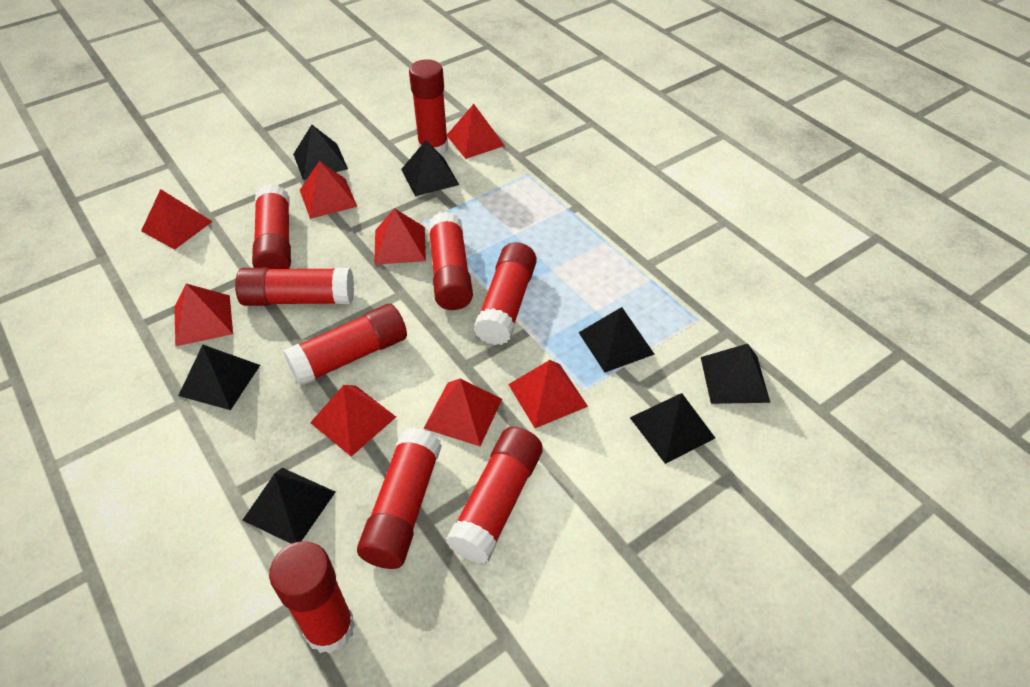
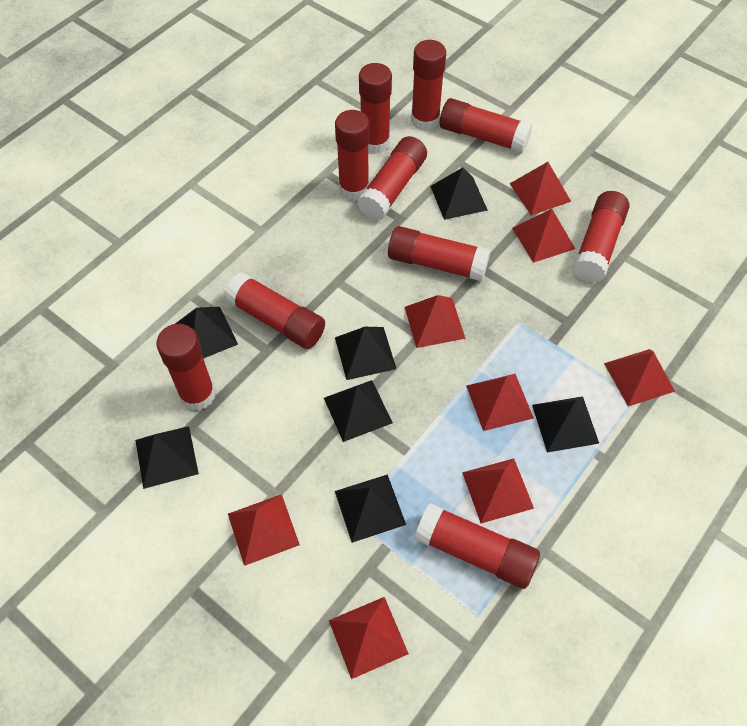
red glue stick: [235,268,354,306] [252,184,291,269] [269,541,355,654] [283,304,407,386] [357,427,442,569] [409,59,448,156] [428,212,473,310] [446,427,543,563] [474,242,537,345] = 9 -> [156,324,216,410] [224,272,325,349] [335,110,370,201] [357,136,427,220] [359,63,392,154] [388,226,491,281] [411,40,446,131] [414,503,540,589] [440,98,533,153] [573,191,629,283] = 10

